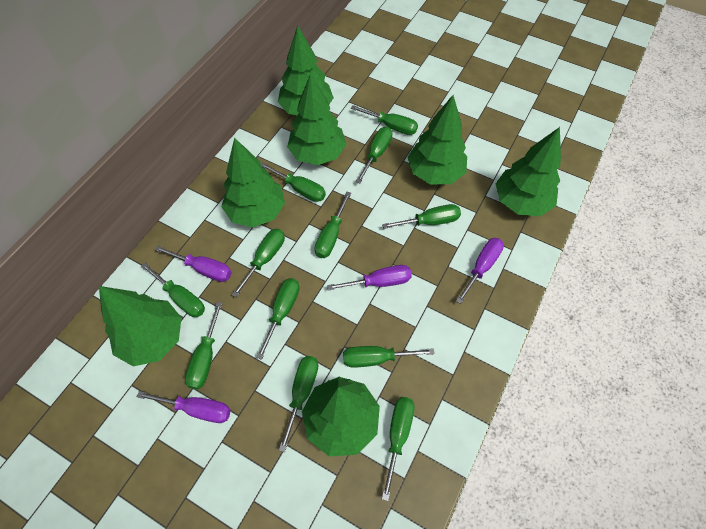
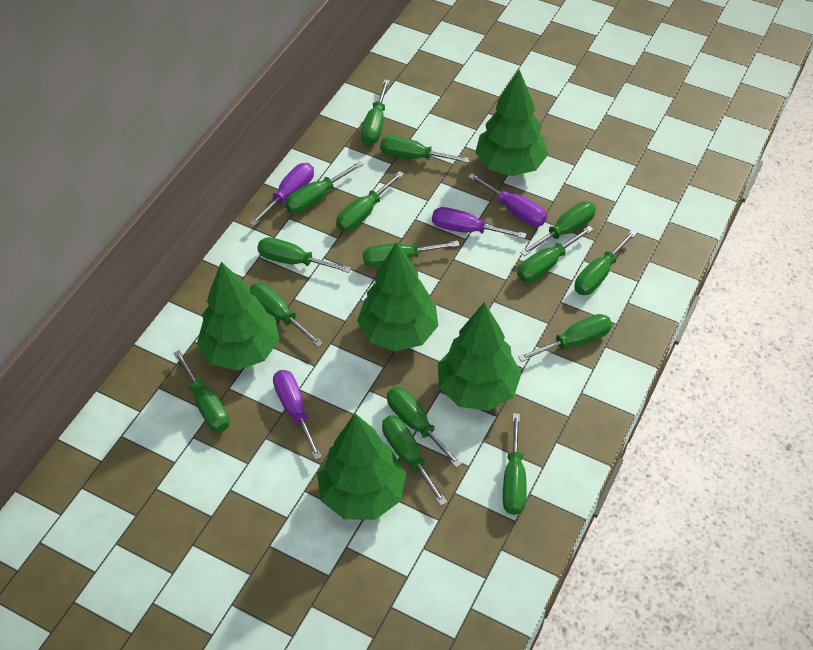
green screwdriver: [141,262,205,317] [185,302,223,389] [232,229,285,297] [256,278,300,360] [261,162,326,202] [279,356,318,452] [314,191,351,258] [343,346,435,368] [351,105,418,135] [356,127,392,183] [382,204,461,229] [382,397,414,501] = 12 -> [173,350,230,432] [250,283,323,347] [257,237,351,273] [285,161,363,214] [336,171,404,231] [361,79,390,145] [363,241,460,268] [380,136,470,163] [382,415,447,506] [387,387,462,468] [503,413,527,515] [517,226,594,282] [518,314,612,362] [520,202,596,256] [574,230,637,295] = 15
green tree: [99,286,182,366] [221,138,285,228] [278,25,334,115] [287,73,346,165] [302,377,380,457] [407,95,467,185] [496,127,561,216] = 7 -> [197,262,279,371] [317,414,406,520] [357,243,438,351] [438,302,521,411] [475,69,548,176] = 5

